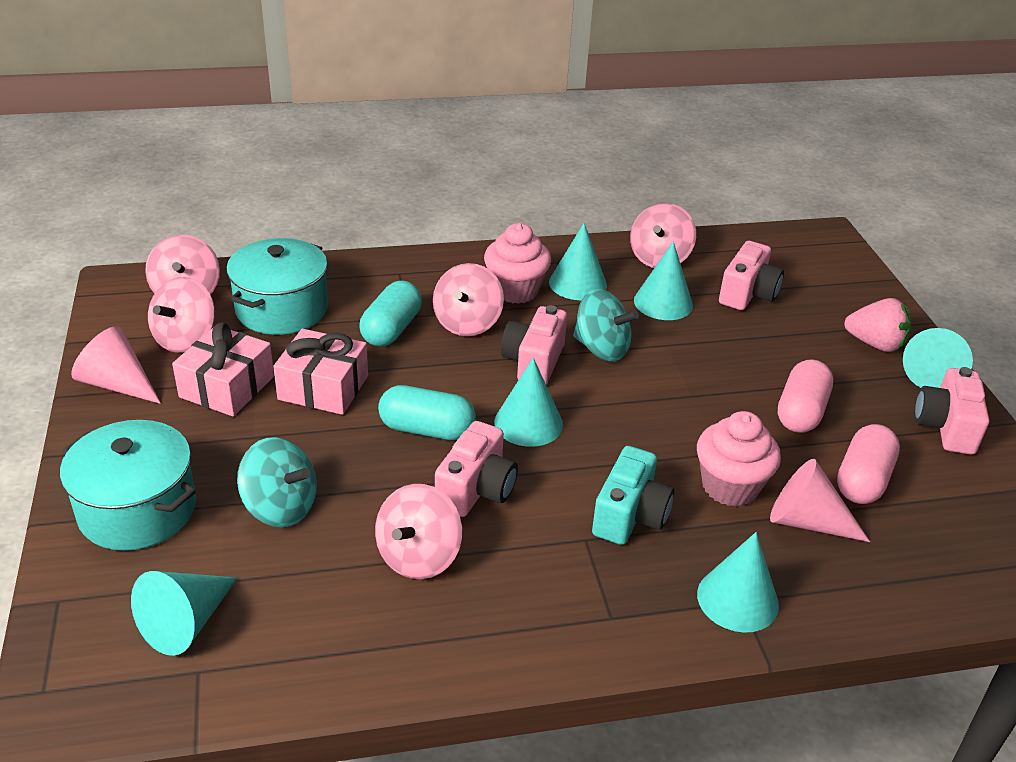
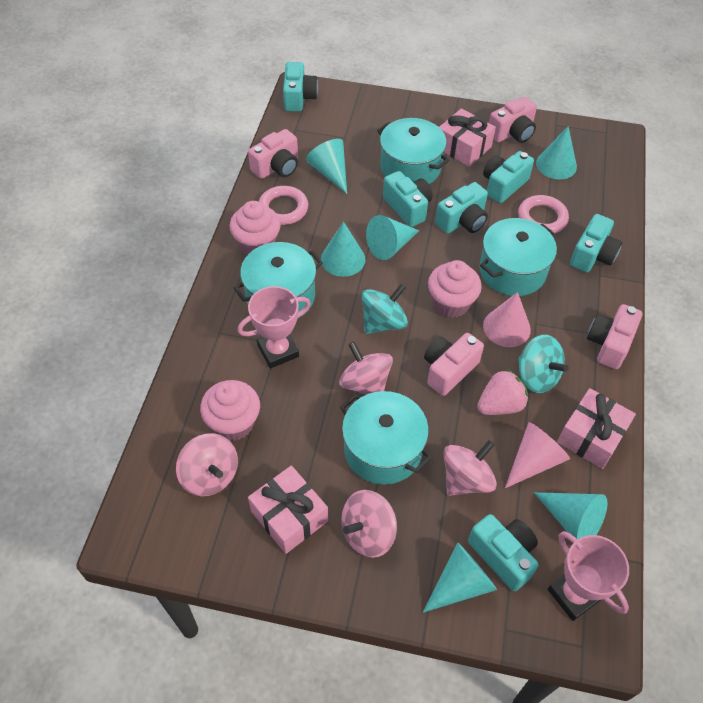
pink capsule: [778,359,833,433] [837,424,900,504] = 2 -> none = 0
pink cupcake: [484,223,551,304] [697,411,781,507] = 2 -> [200,380,260,441] [230,201,281,255] [428,260,482,318] = 3
pink gift: [172,323,274,416] [273,329,368,415] = 2 -> [248,466,328,554] [439,108,496,167] [557,388,636,469] = 3
pink ring: none = 0 -> [259,186,308,225] [518,195,569,233] = 2
pink spinning top: [145,235,220,294] [148,277,215,353] [375,484,462,579] [433,263,504,336] [630,203,696,268] = 5 -> [176,433,238,496] [339,342,393,395] [341,490,397,558] [443,440,497,496] = 4
pink trophy: none = 0 -> [238,286,311,368] [548,531,629,621] = 2
turquoise camera: [592,446,674,545] = 1 -> [283,62,318,111] [383,171,433,227] [435,182,488,233] [468,514,538,591] [483,151,534,203] [570,214,622,272] = 6
turquoise capsule: [359,281,422,347] [378,385,476,440] = 2 -> none = 0
turquoise pot: [60,420,196,551] [226,238,328,335] = 2 -> [233,242,323,319] [340,391,432,485] [377,118,449,184] [479,218,557,296] = 4

